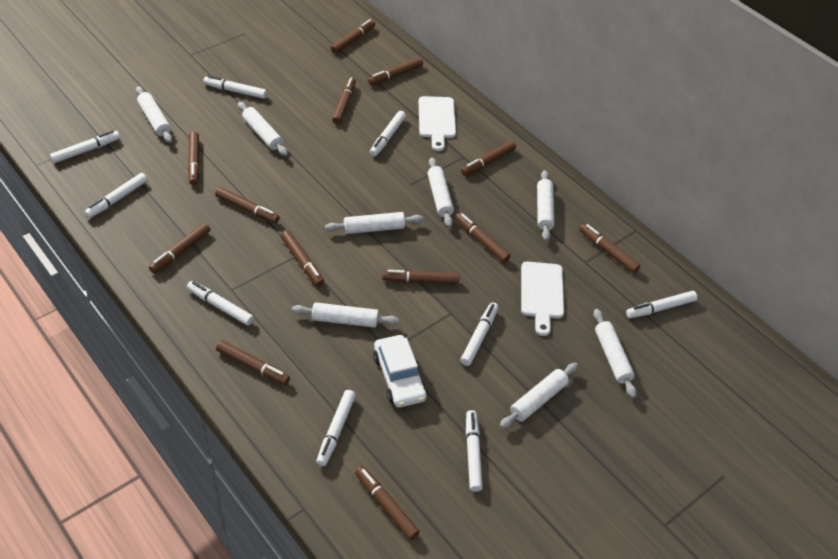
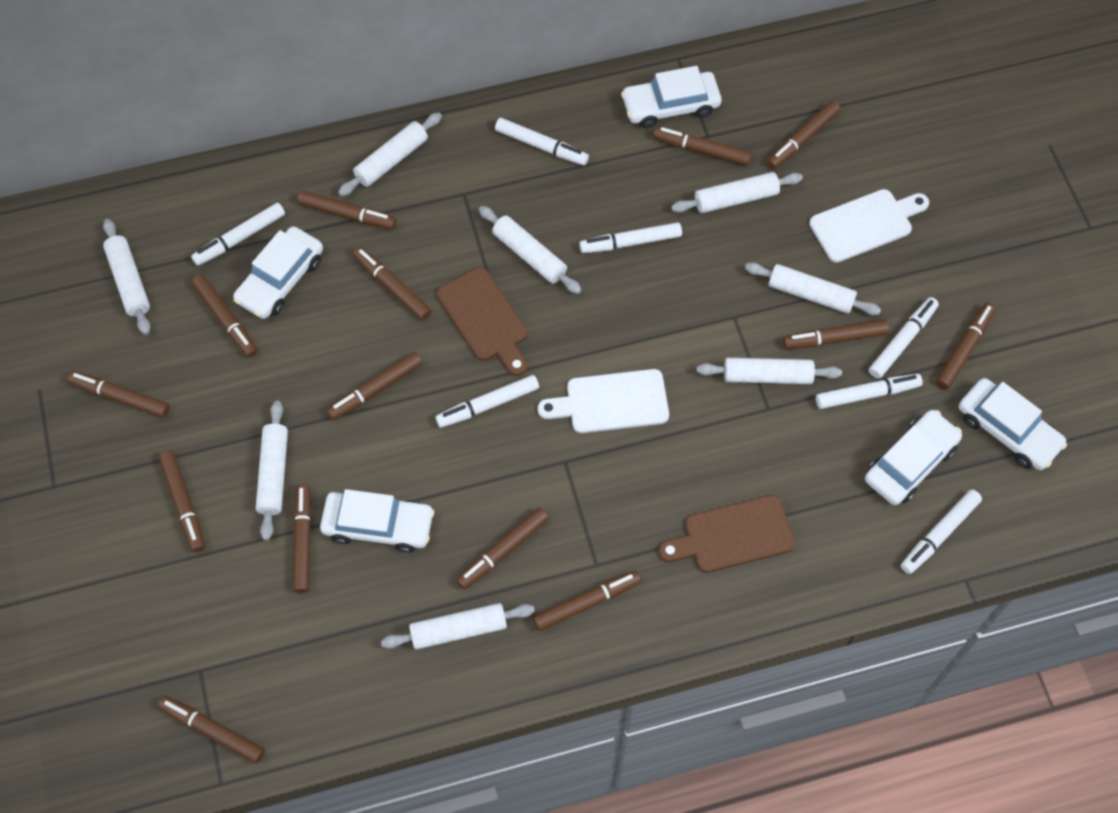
brown cutting board: none = 0 -> [437,267,528,376] [658,495,795,573] = 2
brown marker: [149,223,211,273] [188,132,200,185] [215,187,280,223] [216,340,290,385] [281,230,324,286] [331,19,375,54] [332,77,356,124] [355,466,419,540] [368,57,423,85] [382,270,459,284] [455,213,511,263] [461,141,516,176] [580,224,640,273] = 13 -> [67,371,170,418] [158,696,265,763] [159,450,205,552] [192,275,258,358] [293,483,312,593] [297,191,396,229] [326,352,422,420] [353,247,432,320] [456,508,549,590] [533,571,641,631] [653,127,752,166] [767,101,840,169] [783,320,889,349] [936,303,996,390] = 14
white car: [373,335,427,408] = 1 -> [233,226,323,319] [320,489,434,553] [621,66,721,128] [865,410,962,505] [959,378,1067,470] = 5
white marker: [50,130,120,163] [84,173,148,218] [187,281,254,326] [203,75,267,99] [316,390,356,466] [370,111,406,157] [460,302,498,366] [466,410,483,492] [626,291,697,318] = 9 -> [191,203,285,266] [436,375,539,428] [495,118,589,165] [579,222,682,253] [816,374,923,409] [869,297,939,379] [901,489,982,574] = 7

